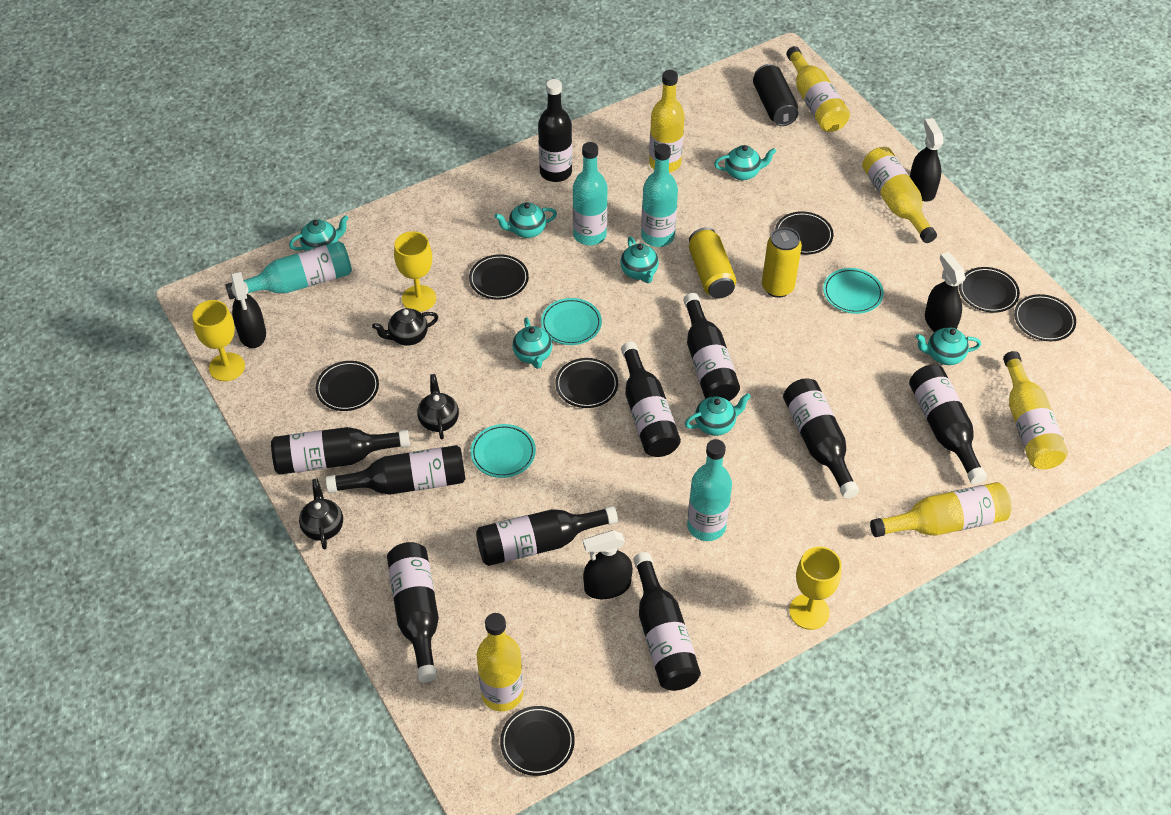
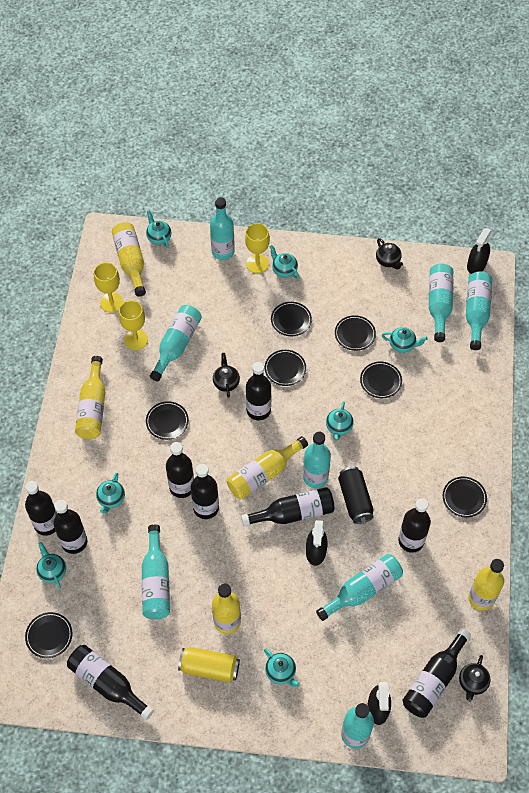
black bottle: [271,427,410,475] [326,445,465,495] [387,542,439,682] [476,506,618,566] [538,79,572,182] [621,342,681,457] [634,552,701,691] [683,293,740,401] [783,378,859,499] [909,365,987,484] = 10 -> [25,481,57,536] [53,500,87,554] [67,645,154,720] [166,442,194,498] [191,464,219,519] [241,487,335,527] [246,362,271,421] [398,498,431,553] [402,628,471,718] = 9
black spray bottle: [231,272,266,348] [583,530,633,599] [910,118,944,201] [925,252,965,332] = 4 -> [306,520,327,566] [367,682,391,725] [467,228,492,274] = 3
turquoise bottle: [225,241,352,299] [573,142,608,245] [641,144,678,247] [687,439,732,541] = 4 -> [142,524,170,619] [150,305,202,382] [210,197,235,260] [303,432,331,488] [316,554,403,621] [341,703,374,749] [429,264,453,342] [466,271,492,350] = 8
turquoise plate: [471,424,536,478] [541,298,602,345] [823,268,884,314] = 3 -> none = 0
yellow bottle: [477,613,523,711] [649,70,685,173] [786,46,850,132] [862,147,937,243] [870,482,1012,537] [1003,351,1068,469] = 6 -> [75,356,105,439] [112,222,146,297] [212,583,241,634] [227,436,308,499] [468,559,504,611] = 5
yellow can: [689,228,737,299] [762,227,802,298] = 2 -> [178,647,240,682] = 1

